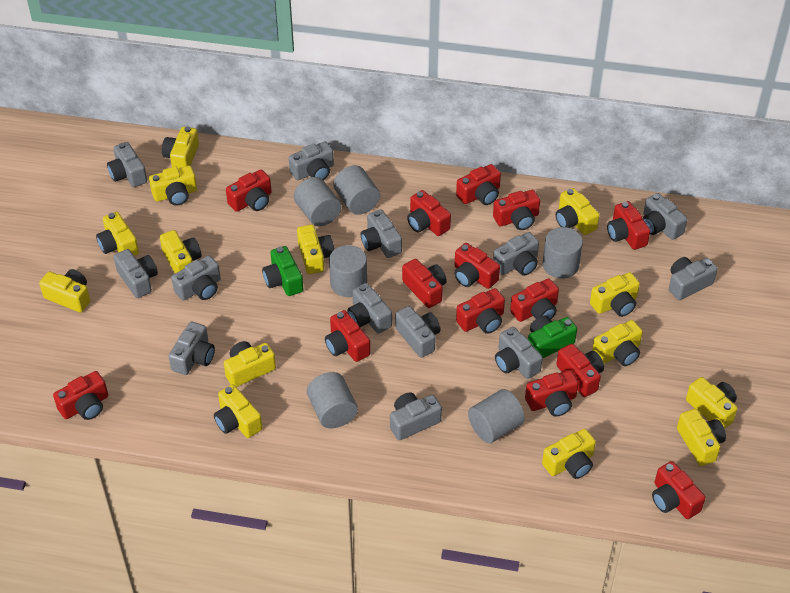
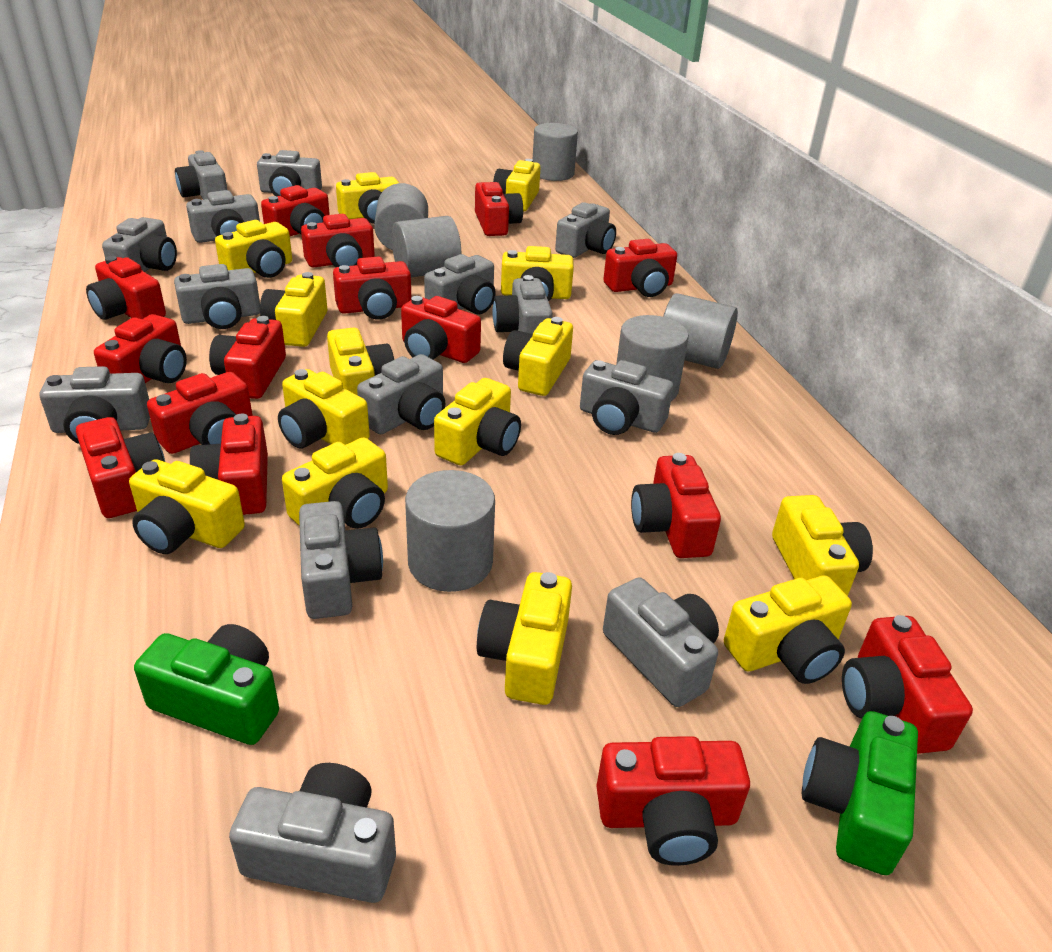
grey camera: [107,142,147,187] [114,249,158,298] [169,322,215,375] [171,255,221,301] [289,142,334,180] [347,283,392,334] [361,210,402,258] [390,392,442,440] [395,306,440,358] [493,232,539,276] [495,327,543,379] [642,193,687,240] [669,257,718,300] = 13 -> [40,366,150,444] [102,217,177,272] [174,264,260,329] [175,150,227,200] [186,190,260,243] [229,763,396,903] [257,150,322,196] [299,501,383,619] [357,354,445,434] [424,254,496,315] [492,275,553,334] [555,202,616,258] [580,360,673,435] [603,577,719,707] = 14
red camera: [53,371,108,420] [226,170,272,212] [325,310,370,362] [402,259,447,308] [407,190,451,236] [454,243,500,289] [456,164,501,205] [456,288,505,334] [493,190,540,230] [510,278,559,322] [525,370,578,417] [556,344,604,397] [607,201,650,250] [652,461,705,519] = 14 -> [76,417,165,518] [86,256,166,320] [94,314,187,383] [147,372,253,454] [190,414,268,515] [209,316,286,399] [261,185,330,236] [301,214,375,268] [333,256,411,320] [401,296,481,363] [475,182,523,236] [597,736,750,866] [603,239,677,297] [631,453,721,558] [842,615,973,754] = 15

